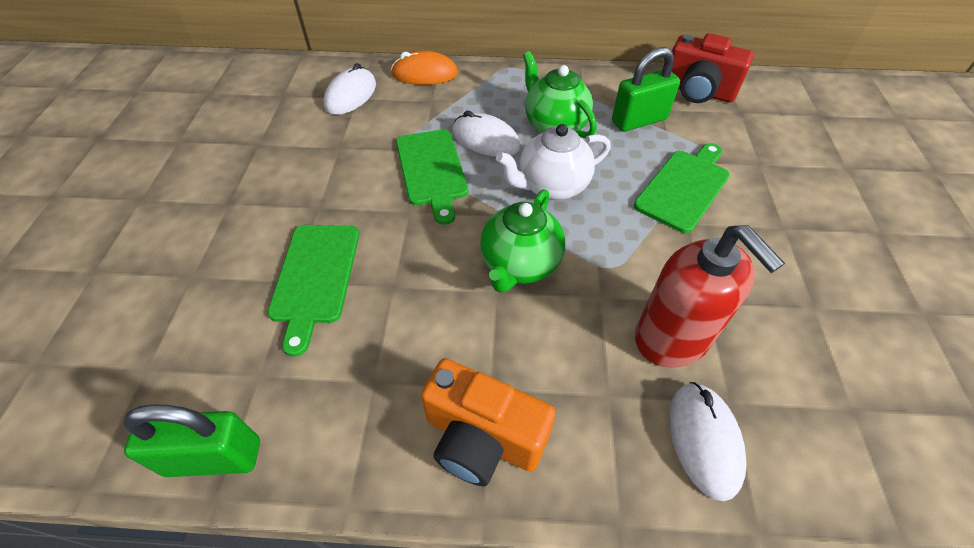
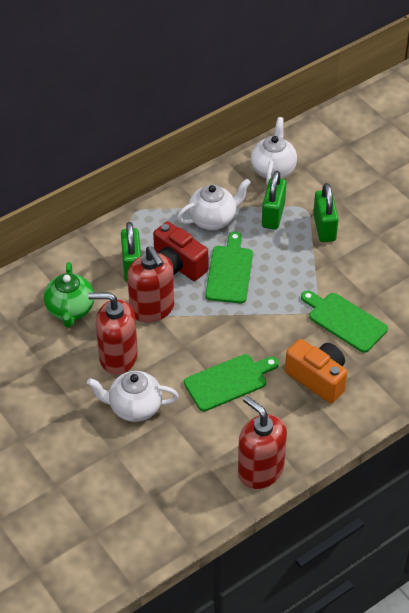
green padlock: [123,404,260,477] [612,47,680,132] = 2 -> [121,222,141,282] [262,171,286,230] [313,183,339,242] = 3
green teapot: [480,189,565,293] [523,51,597,138] = 2 -> [44,262,94,327] = 1
orange mouse: [391,51,458,85] = 1 -> none = 0
red soap dispenser: [635,225,785,368] = 1 -> [88,293,138,375] [127,246,174,322] [238,396,287,489] = 3
white mouse: [324,63,376,115] [452,111,521,157] [669,382,746,501] = 3 -> none = 0
white teapot: [496,124,611,200] = 1 -> [87,371,179,422] [177,179,251,230] [251,117,297,186] = 3

